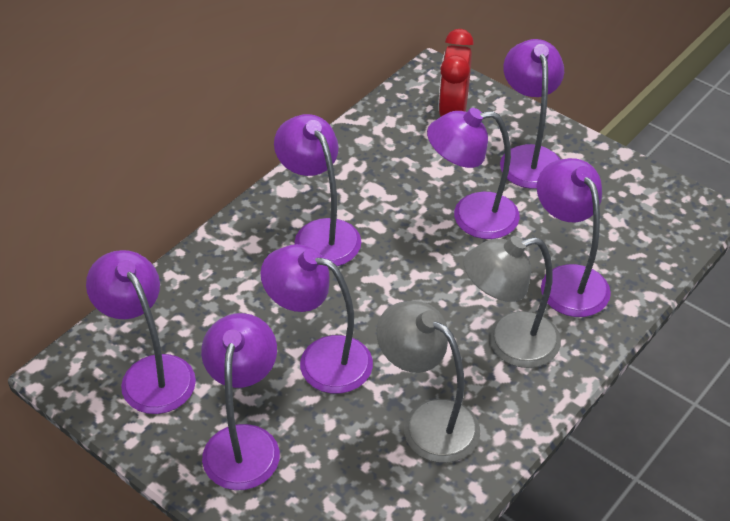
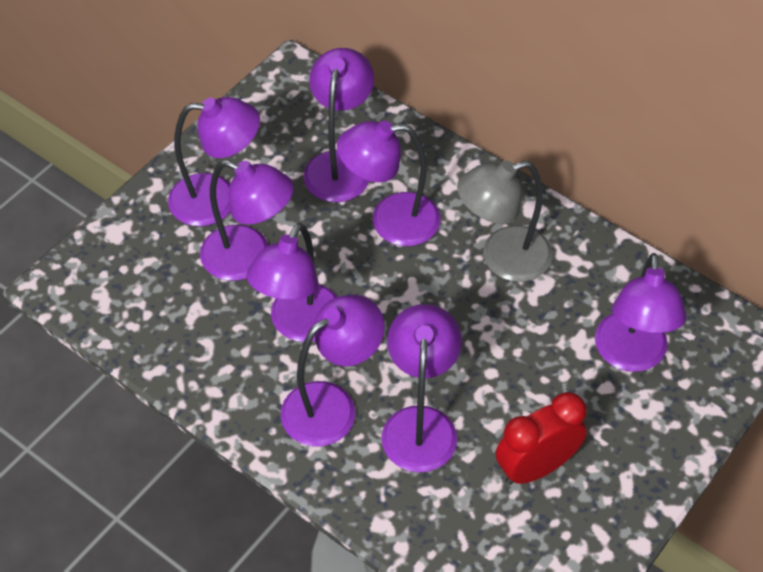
grey lamp: [377,301,480,463] [463,236,561,368] = 2 -> [457,160,553,282] = 1
purple lamp: [86,250,196,414] [201,313,280,490] [260,244,373,394] [274,114,361,266] [427,108,520,239] [500,39,564,189] [537,158,611,317] = 7 -> [168,97,260,226] [200,160,294,281] [246,223,337,342] [281,295,385,446] [303,48,374,202] [337,121,441,246] [381,304,462,472] [595,253,686,372] = 8

